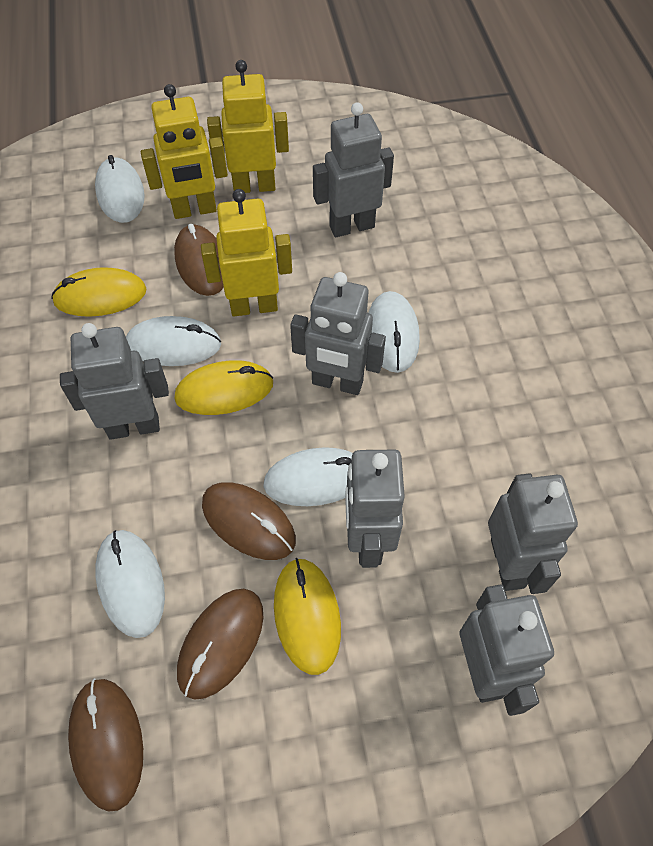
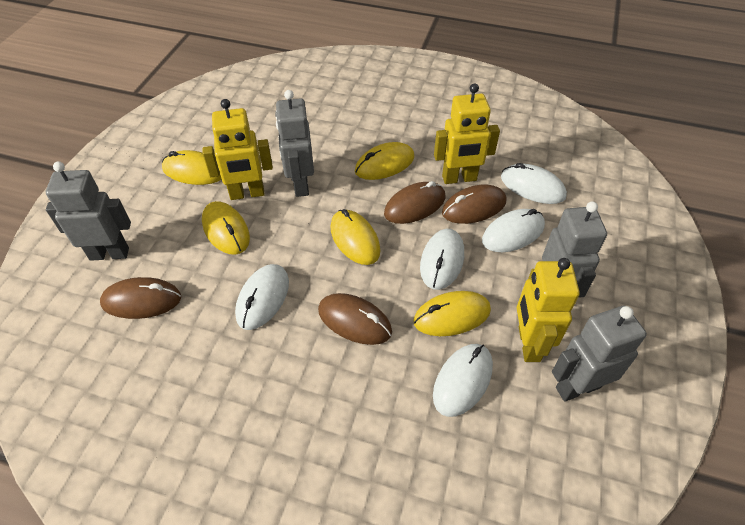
grey robot: [60,323,169,440] [290,272,386,395] [313,102,394,237] [345,449,405,568] [460,584,554,716] [488,473,578,594] = 6 -> [46,162,131,261] [275,90,314,197] [542,202,607,298] [552,306,647,402] = 4
yellow mouse: [51,267,147,317] [175,360,273,415] [274,558,341,675] = 3 -> [162,150,222,185] [202,201,250,255] [330,209,381,265] [355,142,415,180] [413,291,491,336] = 5

